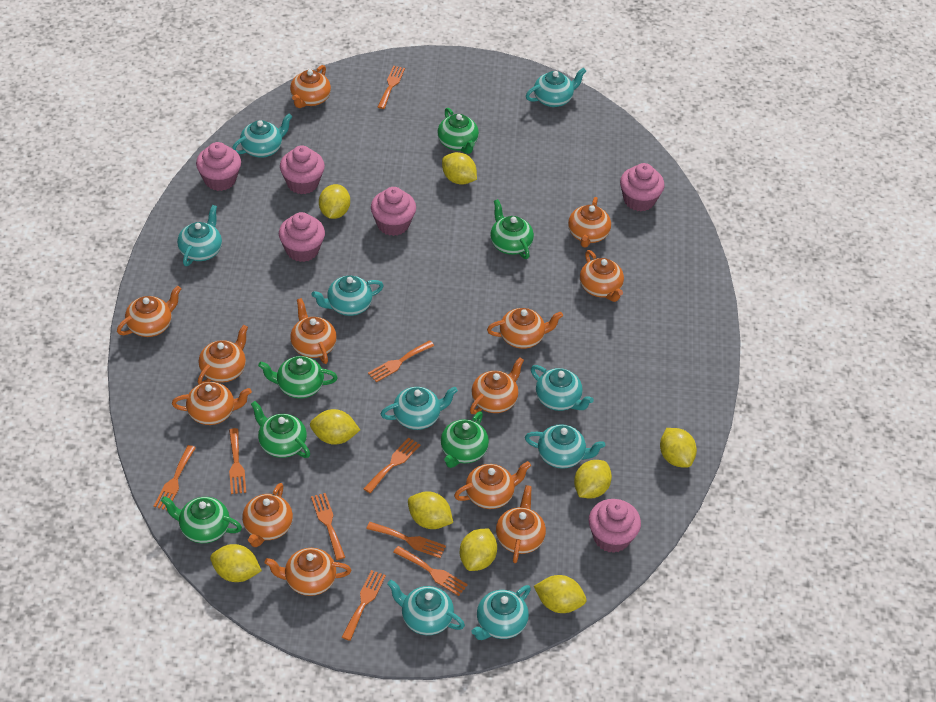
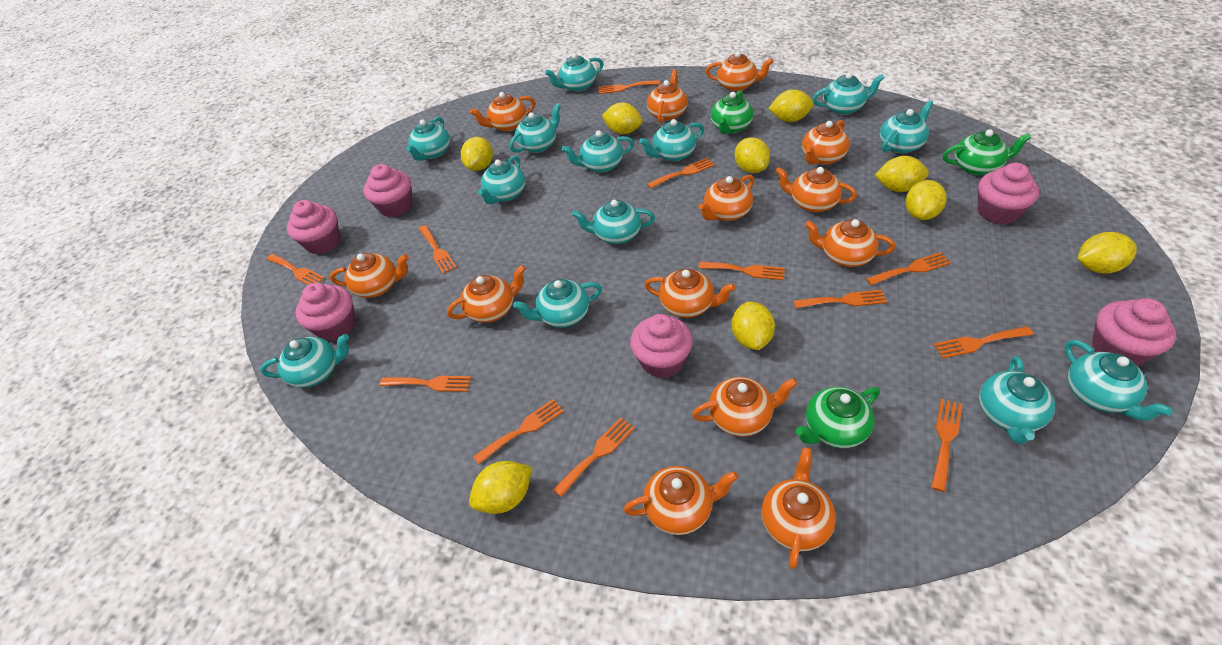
green teapot: [161,496,242,543] [251,401,310,458] [258,356,338,399] [437,108,479,154] [441,411,489,468] [490,199,534,259] = 6 -> [711,90,753,134] [796,387,880,448] [943,129,1031,175] = 3
orange fork: [154,445,196,510] [229,428,246,494] [311,493,345,560] [342,570,386,641] [363,437,420,493] [366,522,446,558] [368,340,434,382] [378,66,405,109] [393,546,468,596] = 9 -> [267,254,325,285] [380,376,471,392] [419,225,457,274] [473,399,564,464] [553,417,635,497] [598,80,660,94] [647,158,715,189] [699,262,785,280] [794,289,887,308] [866,252,951,285] [931,399,962,492] [933,326,1033,359] = 12
turquoise teapot: [177,205,222,266] [232,114,293,158] [312,275,384,316] [381,387,458,430] [387,580,465,635] [471,585,531,640] [525,424,605,469] [526,68,586,107] [531,365,594,411] = 9 -> [260,333,349,388] [406,117,450,161] [478,155,525,204] [509,104,561,153] [513,279,602,328] [545,53,603,92] [562,131,634,172] [572,200,655,244] [639,119,704,161] [812,73,885,115] [880,100,933,153] [979,356,1055,444] [1065,340,1173,421] = 13

